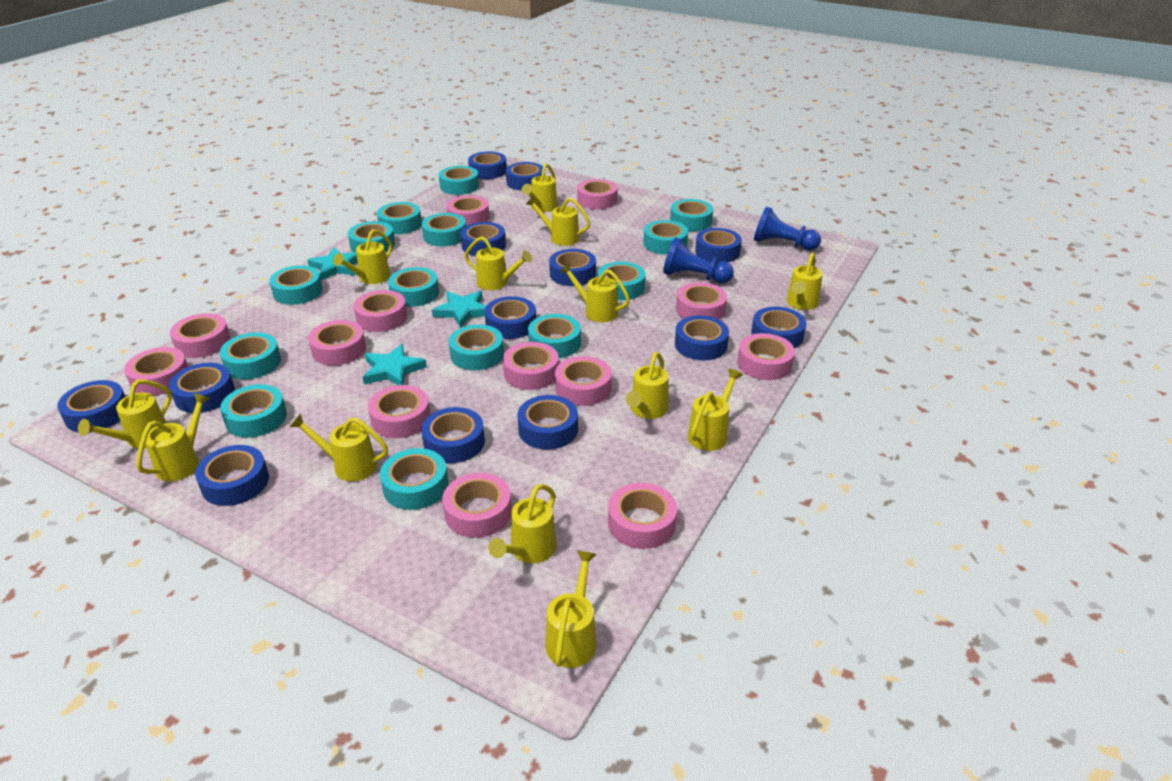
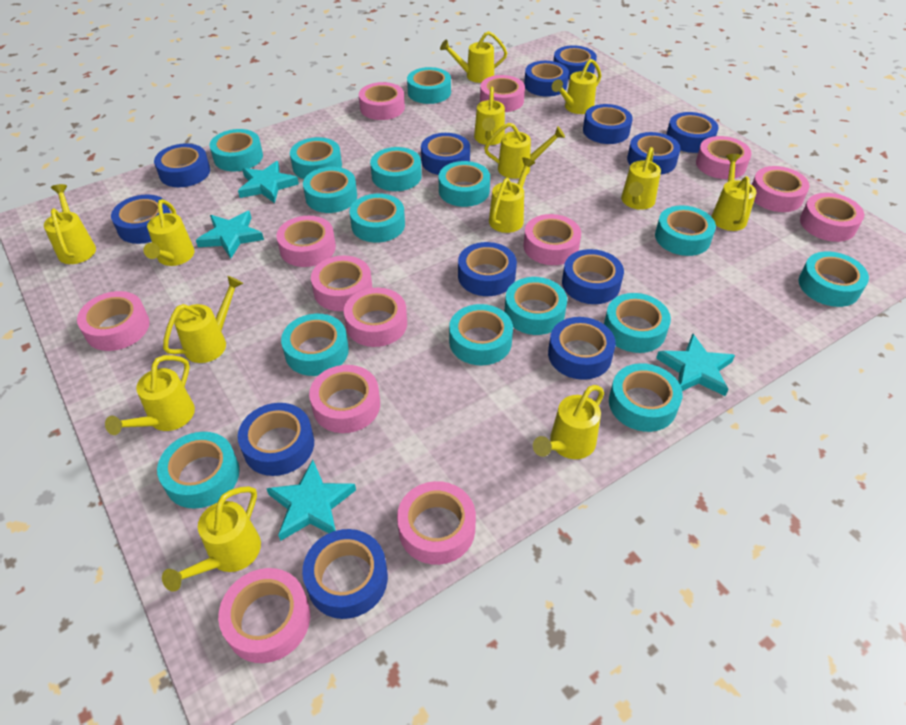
blue pawn: [663,237,734,284] [754,207,821,251] = 2 -> none = 0
turquoise star: [307,247,358,280] [363,344,427,385] [432,291,486,328] = 3 -> [196,211,264,259] [238,161,299,203] [266,460,356,541] [656,333,735,396] = 4
turquoise tape: [220,332,281,379] [220,384,287,438] [269,265,323,305] [348,221,395,253] [377,202,422,235] [380,448,448,510] [388,267,439,307] [422,213,466,247] [439,166,479,195] [449,324,504,370] [528,314,581,358] [597,262,646,300] [643,220,688,255] [670,199,713,231] = 14 -> [157,432,240,509] [210,129,263,171] [281,314,349,376] [290,137,342,179] [303,167,357,213] [349,193,405,243] [370,147,422,191] [407,67,451,104] [439,161,490,207] [449,304,513,365] [505,277,567,335] [604,293,671,353] [609,363,683,432] [655,205,716,256] [799,252,869,307] = 15

